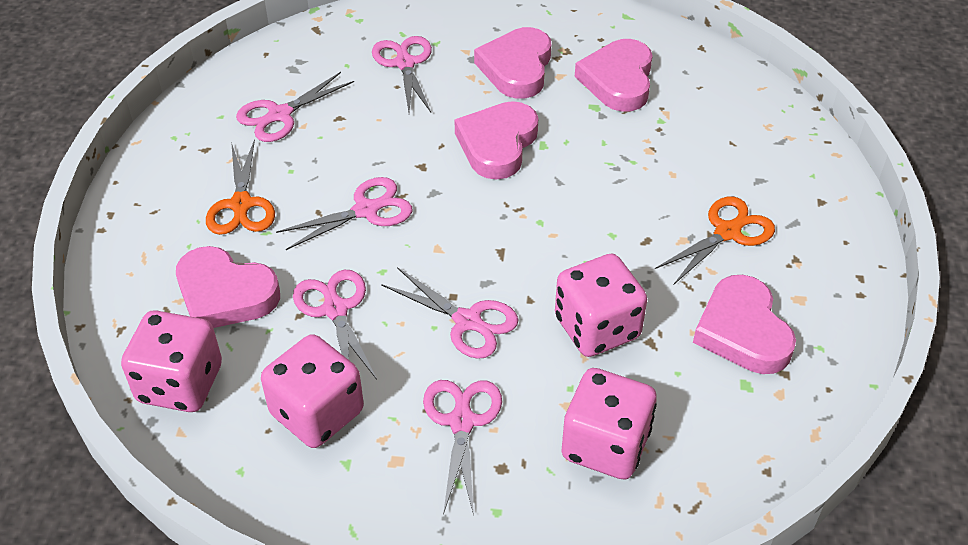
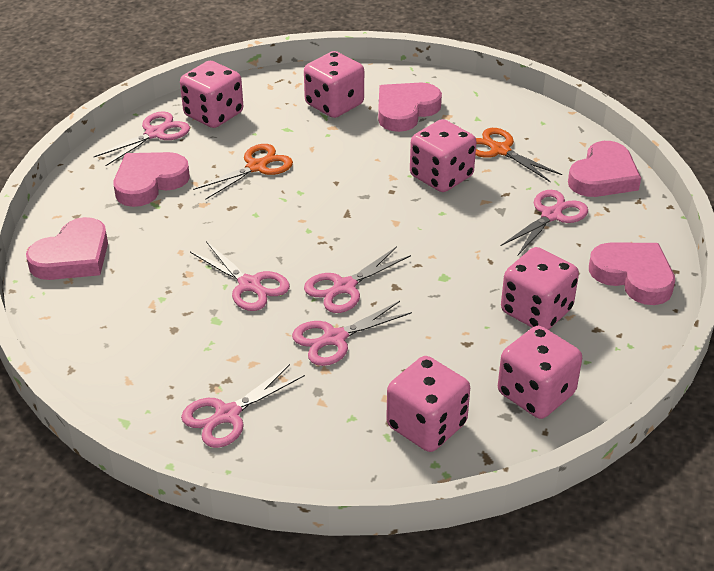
pink dice: [121,310,222,412] [261,334,364,448] [555,254,647,357] [561,368,657,479] = 4 -> [180,61,243,128] [304,51,364,118] [386,356,470,452] [410,119,476,192] [498,326,582,419] [501,247,579,330] = 6

